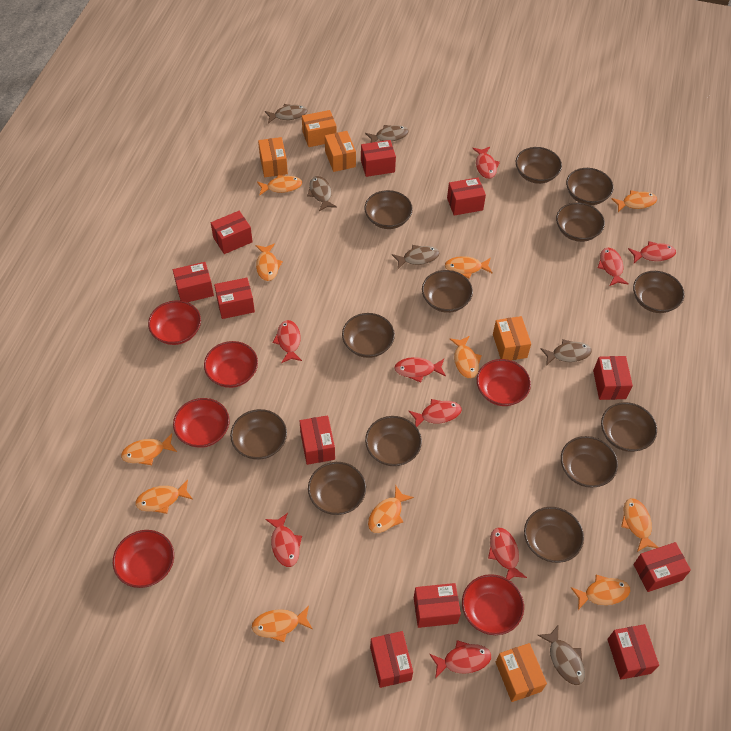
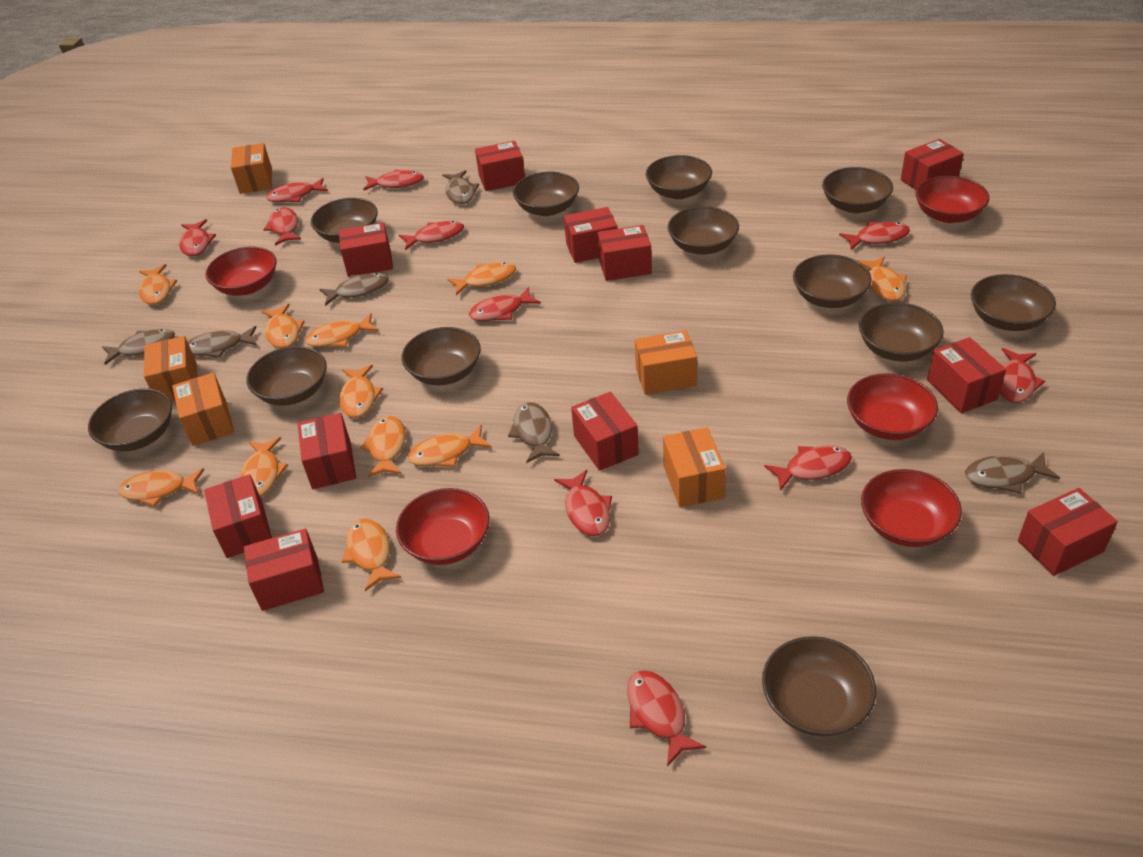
brown bowl: [230,409,287,460] [308,462,366,515] [342,313,395,358] [364,190,413,229] [365,416,422,466] [422,270,473,313] [516,147,562,184] [524,507,584,563] [556,202,605,242] [561,436,618,488] [566,168,614,205] [601,402,657,452] [633,271,685,313] = 13 -> [88,388,172,451] [246,346,327,406] [311,198,378,243] [401,327,481,385] [513,172,579,216] [646,155,712,199] [668,206,739,255] [762,636,876,736] [793,255,872,308] [822,167,893,213] [859,303,944,361] [971,274,1056,331] = 12
red bowl: [113,530,174,588] [148,300,201,345] [173,398,230,448] [204,341,258,388] [462,574,524,635] [477,359,531,406] = 6 -> [205,246,276,296] [396,488,490,565] [847,373,938,440] [861,469,962,547] [915,176,990,223] = 5
red fish: [265,513,302,567] [273,320,302,363] [394,357,446,383] [409,399,462,427] [430,640,491,679] [473,147,500,179] [488,528,527,580] [598,248,628,286] [628,241,676,263] = 9 -> [179,219,216,256] [263,207,301,246] [266,178,328,202] [363,170,424,190] [399,221,464,250] [469,287,541,321] [554,470,612,536] [627,670,706,766] [764,445,852,491] [839,222,910,250] [1000,348,1045,403] = 11

